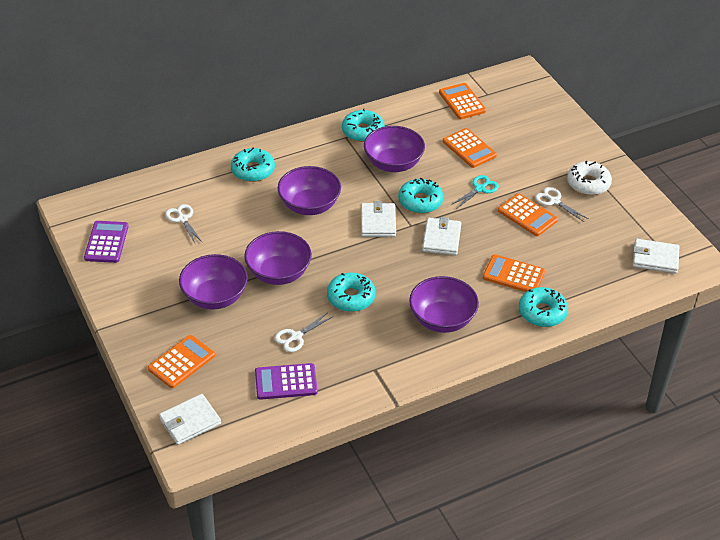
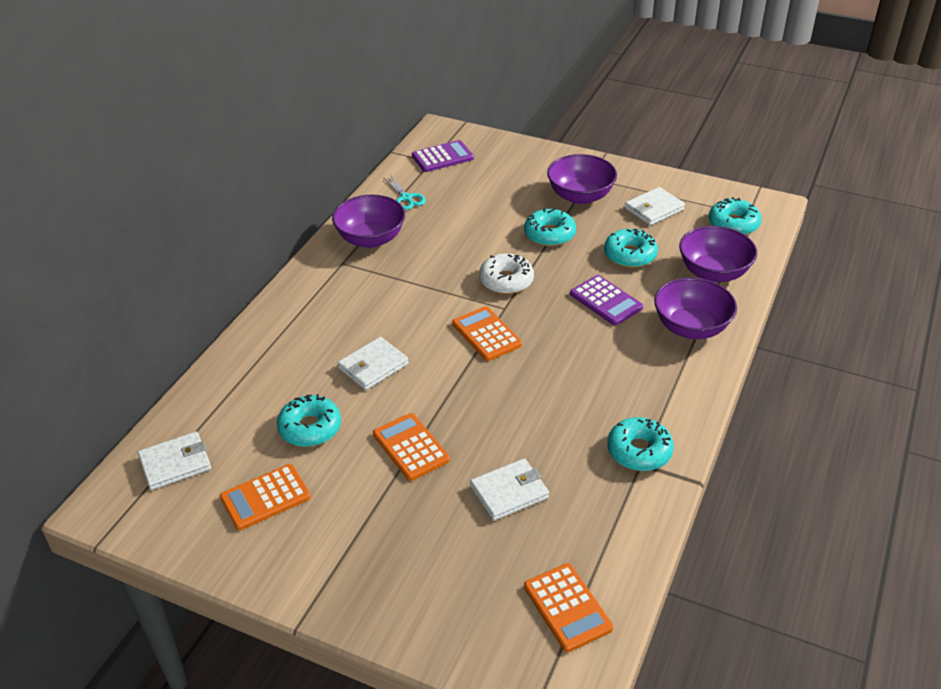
orange calculator: [148,335,215,388] [439,83,486,119] [443,128,497,168] [483,254,545,292] [498,193,558,236] = 5 -> [220,464,311,530] [373,413,450,481] [452,306,522,361] [524,563,613,652] = 4
purple bowl: [179,254,248,310] [244,231,312,285] [278,166,341,215] [364,126,425,172] [409,276,479,333] = 5 -> [332,195,405,248] [547,154,617,204] [654,277,737,339] [679,226,757,282] = 4
white scissors: [165,204,203,243] [275,313,332,352] [535,187,589,222] = 3 -> none = 0

